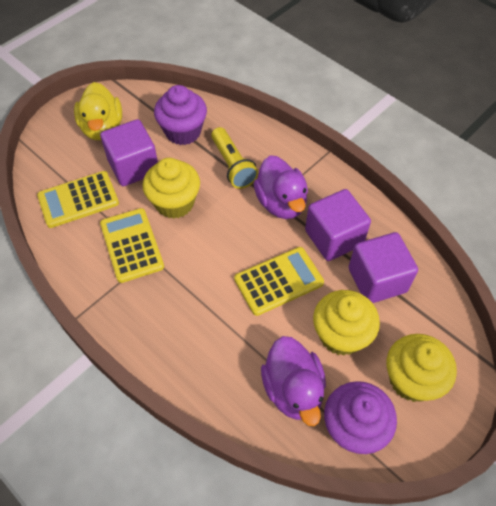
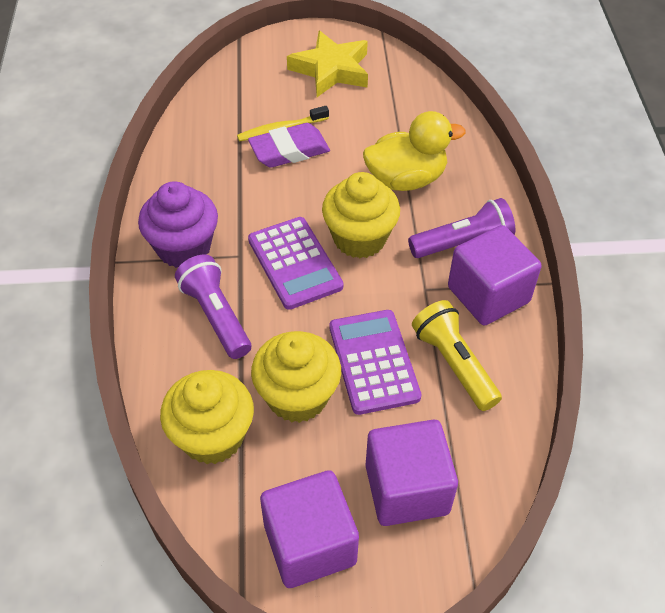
purple calculator: none = 0 -> [248,217,343,310] [329,310,421,415] = 2
purple cupcake: [154,85,207,145] [324,381,397,454] = 2 -> [138,182,218,268] = 1
purple duck: [254,155,308,219] [261,336,326,426] = 2 -> none = 0
purple eraser: none = 0 -> [248,123,330,168] = 1
purple flashlight: none = 0 -> [175,254,251,359] [408,198,515,258] = 2
yellow calculator: [37,171,119,228] [100,208,164,283] [234,247,324,316] = 3 -> none = 0
yellow star: none = 0 -> [287,31,368,97] = 1
yellow toothbrush: none = 0 -> [237,106,329,142] = 1

